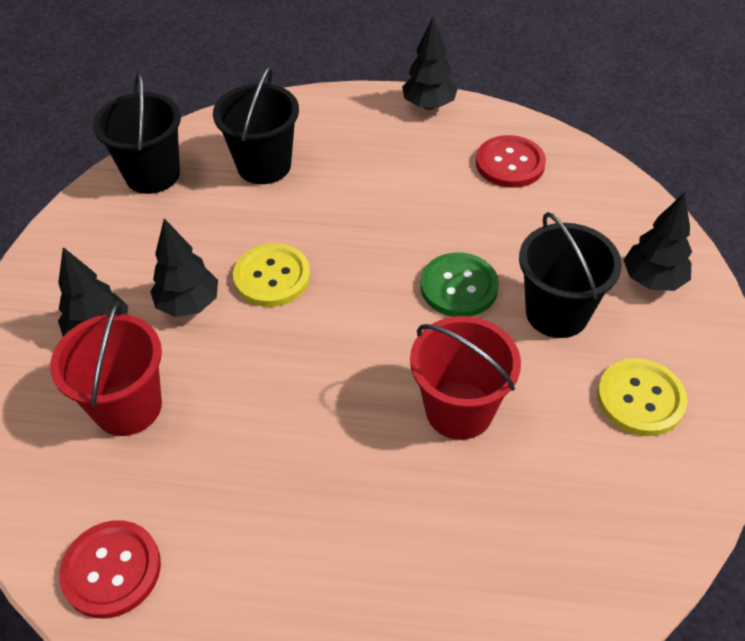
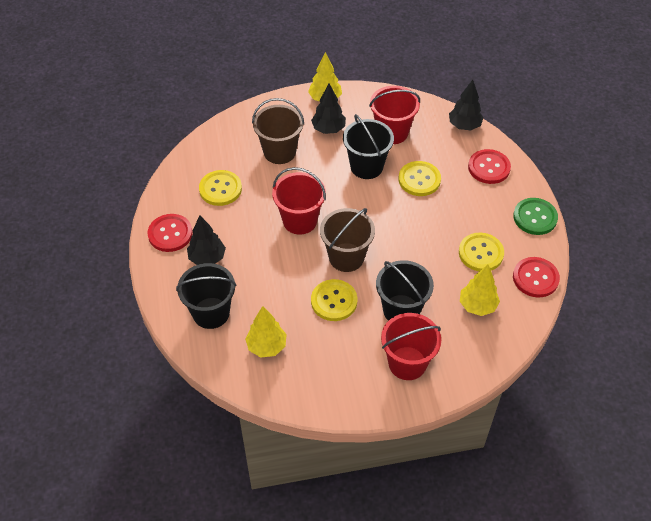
black tree: [58,247,128,337] [150,218,218,317] [402,17,458,110] [623,192,692,291] = 4 -> [187,215,226,265] [311,84,346,134] [449,80,483,131] = 3
brown bucket: none = 0 -> [252,98,304,164] [320,208,375,272] = 2
red bucket: [50,301,162,436] [410,316,521,440] = 2 -> [272,167,326,235] [369,86,420,144] [381,313,441,380] = 3
red button: [59,520,161,619] [476,135,546,188] = 2 -> [148,214,192,252] [468,149,511,184] [513,257,560,298] = 3
yellow button: [233,243,311,307] [597,358,687,436] = 2 -> [199,170,242,206] [311,279,357,321] [399,161,441,196] [459,233,504,271] = 4
yellow tree: none = 0 -> [245,306,287,357] [308,52,342,102] [460,264,500,316] = 3

